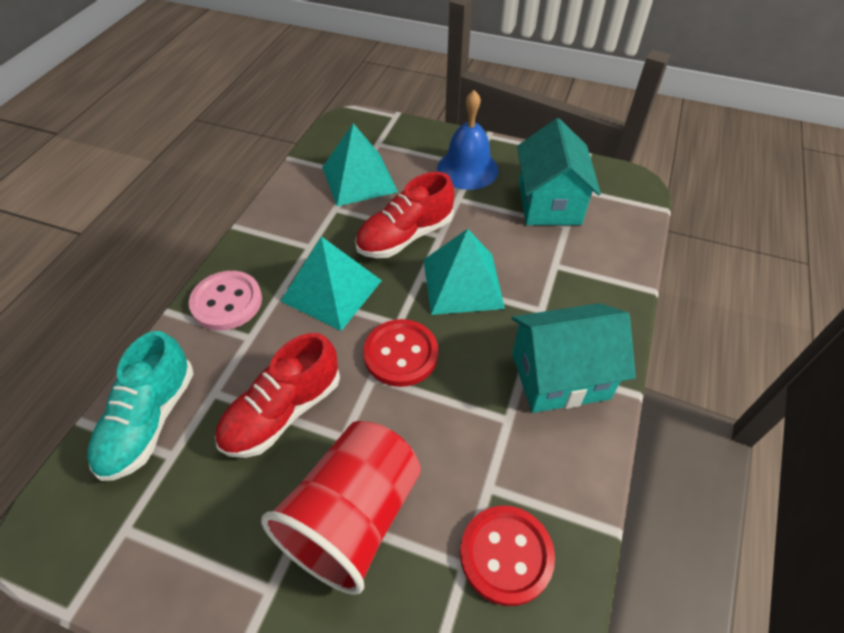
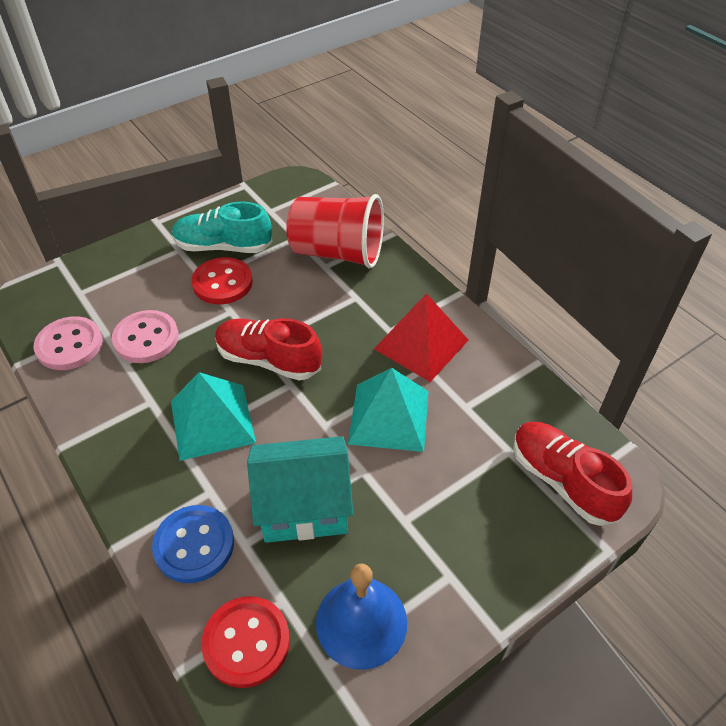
blue button: none = 0 -> [152,505,234,583] = 1
pink button: [189,271,262,331] = 1 -> [33,316,102,370] [112,310,179,363] = 2
red pyramid: none = 0 -> [374,293,469,382] = 1
turquoise house: [512,303,636,413] [517,118,601,225] = 2 -> [247,436,353,543] = 1
turquoise pyramid: [281,236,382,331] [322,123,398,206] [424,229,505,315] = 3 -> [171,372,256,461] [348,368,429,452] = 2

